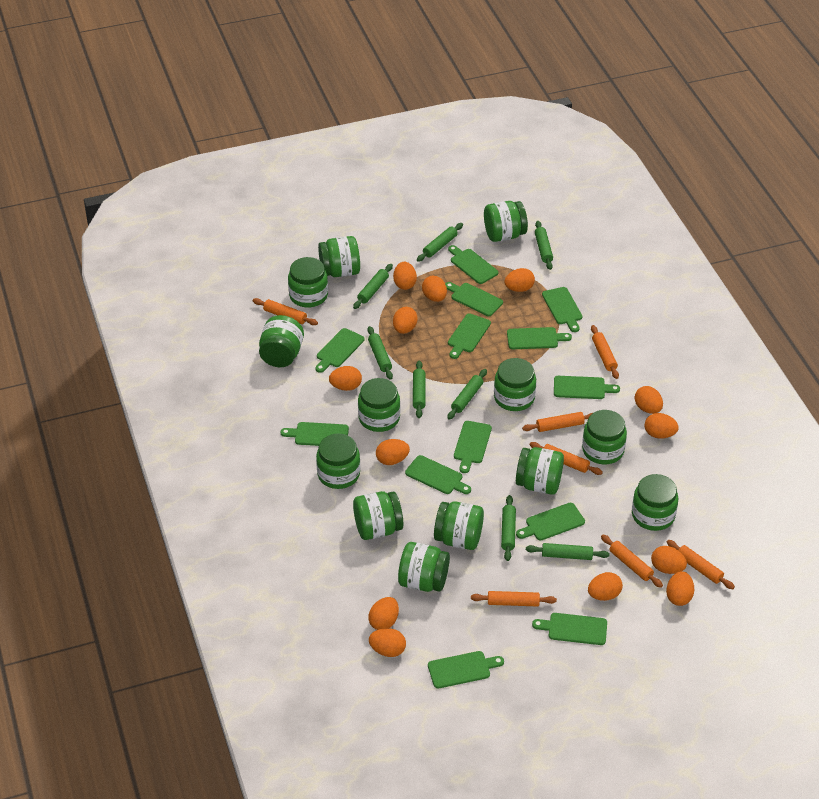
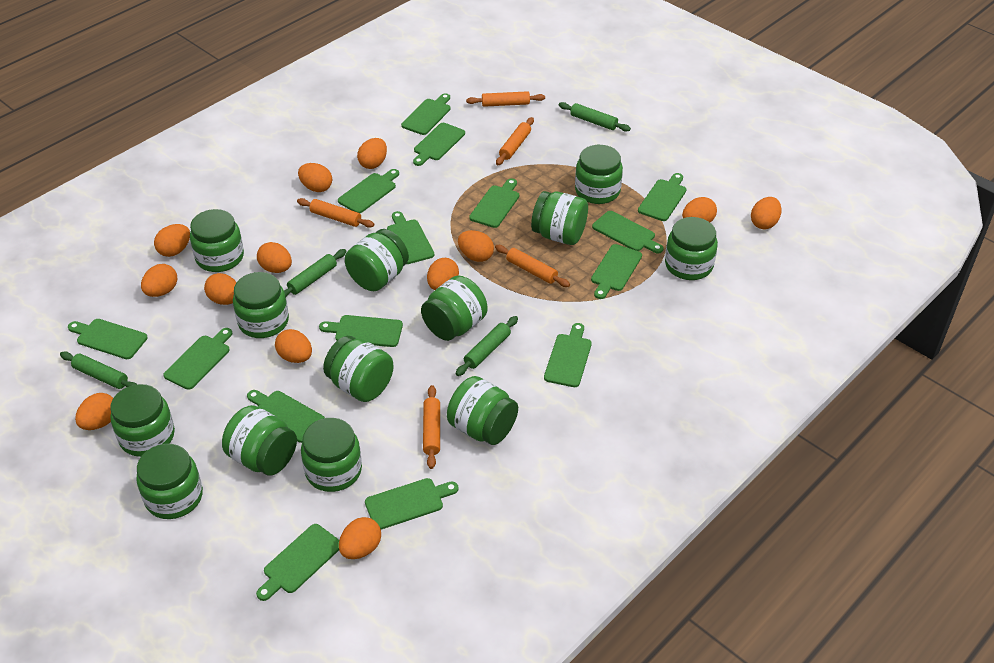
green cutting board: [280,422,349,446] [315,328,364,373] [405,455,471,494] [428,651,504,688] [445,282,503,316] [448,245,499,284] [448,313,491,359] [454,421,492,473] [507,327,572,349] [516,503,585,541] [532,613,607,645] [542,287,582,332] [554,376,620,399] = 13 -> [68,319,148,359] [163,328,232,390] [247,390,325,443] [256,524,339,601] [319,315,403,347] [338,169,399,213] [365,478,459,530] [387,211,434,264] [401,93,451,135] [413,123,465,166] [469,178,519,228] [544,323,592,387] [591,244,642,299] [592,211,664,254] [638,173,687,221] = 15
green rolling pin: [353,264,393,309] [367,326,393,380] [413,361,425,418] [417,223,463,262] [447,369,487,420] [501,495,516,561] [526,543,610,560] [535,221,553,270] = 8 -> [60,351,137,389] [284,249,347,297] [455,316,518,376] [559,102,631,132] = 4
orange rolling pin: [253,298,318,325] [471,591,557,607] [522,412,593,432] [530,442,603,475] [591,325,619,379] [601,535,663,588] [667,540,735,589] = 7 -> [297,198,374,228] [423,385,440,469] [466,91,545,107] [495,245,570,287] [496,117,534,165] = 5

